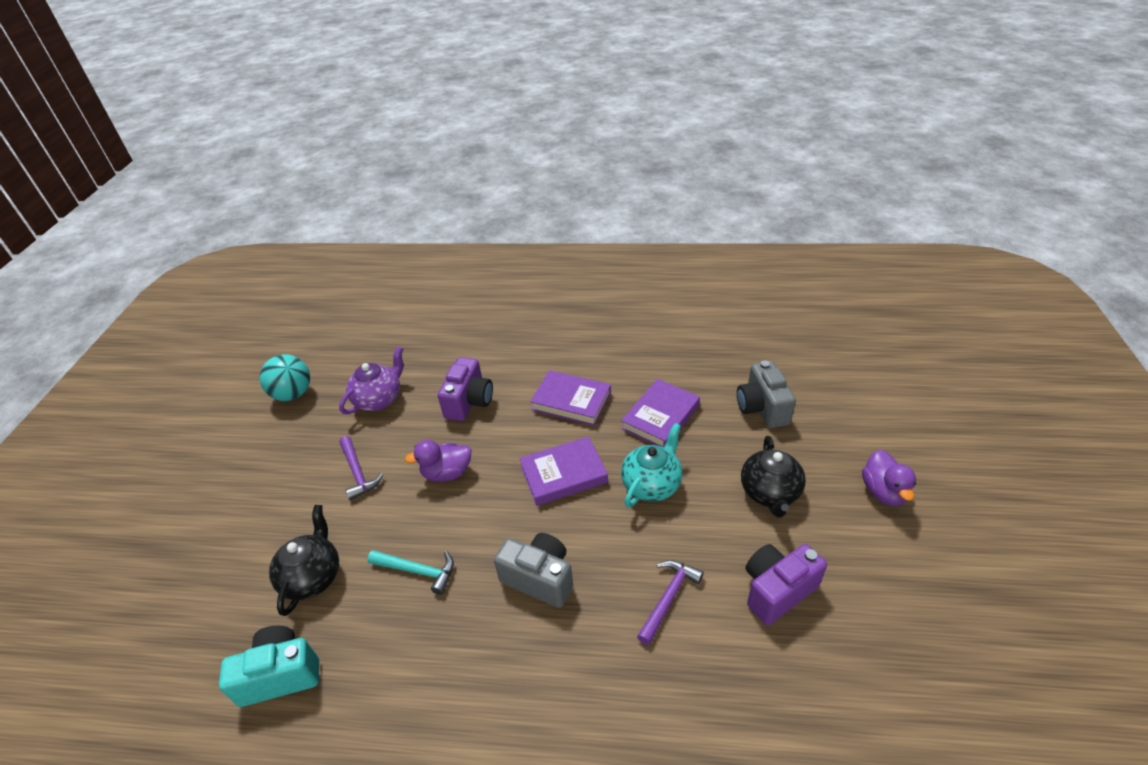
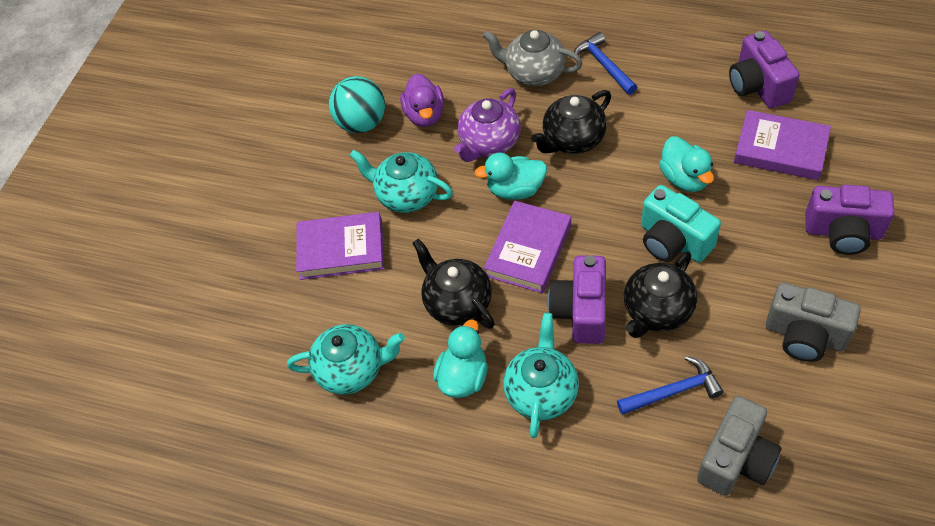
black teapot: [269,505,339,616] [741,436,806,518] = 2 -> [412,239,495,329] [531,90,611,154] [624,251,697,338] = 3
blue hammer: none = 0 -> [574,32,637,95] [617,356,723,415] = 2
grey teapot: none = 0 -> [483,30,583,86] = 1
purple camera: [438,357,493,421] [746,544,827,625] = 2 -> [548,255,606,344] [729,31,800,108] [805,185,895,255] = 3
purple duck: [405,440,471,482] [862,449,916,506] = 2 -> [400,74,444,127] = 1
purple hammer: [340,436,383,500] [637,560,704,645] = 2 -> none = 0
turquoise duck: none = 0 -> [433,319,488,398] [474,153,547,200] [659,136,714,192] = 3
turquoise hammer: [367,550,454,595] = 1 -> none = 0
turquoise teapot: [621,423,683,507] = 1 -> [287,324,405,395] [349,150,453,213] [503,313,579,438] = 3

